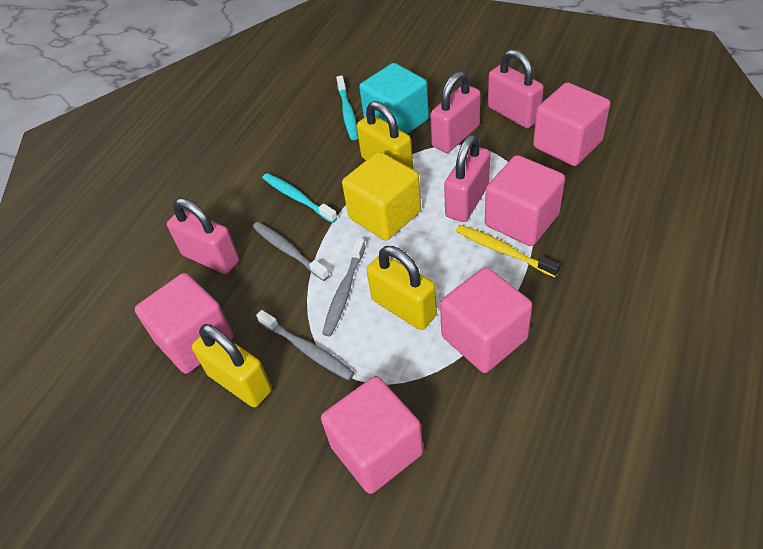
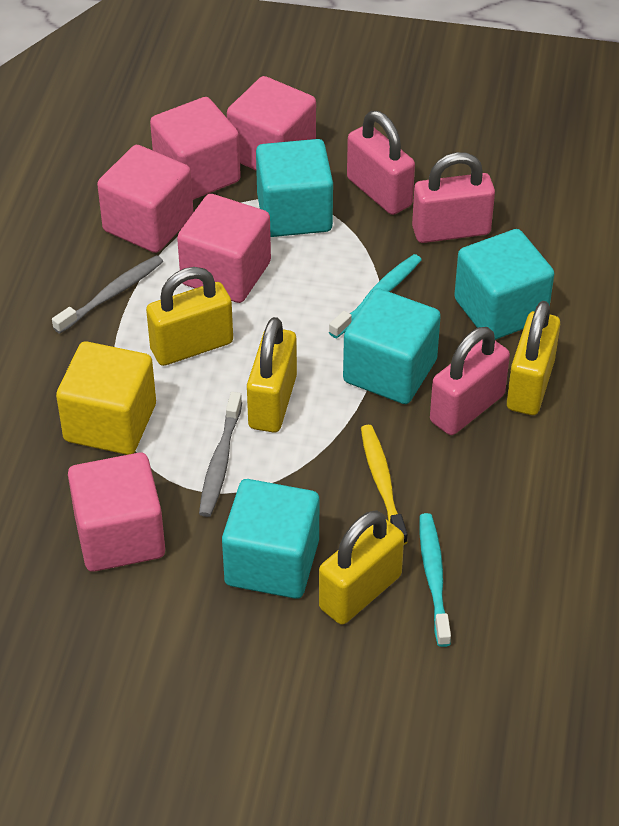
grey toothbrush: [253,222,329,281] [256,310,354,380] [322,238,366,336] = 3 -> [52,255,163,334] [199,392,242,517] = 2
pink padlock: [167,198,239,274] [430,71,481,153] [444,135,490,222] [488,49,544,128] = 4 -> [347,111,415,215] [412,152,495,243] [430,327,510,435] = 3
turquoise cube: [359,63,429,134] = 1 -> [222,479,319,599] [256,139,333,237] [343,288,441,404] [454,229,554,340] = 4
yellow padlock: [192,324,272,407] [357,101,413,169] [366,246,437,330] = 3 -> [146,267,233,366] [247,317,297,433] [319,511,404,625] [507,301,560,415] = 4

